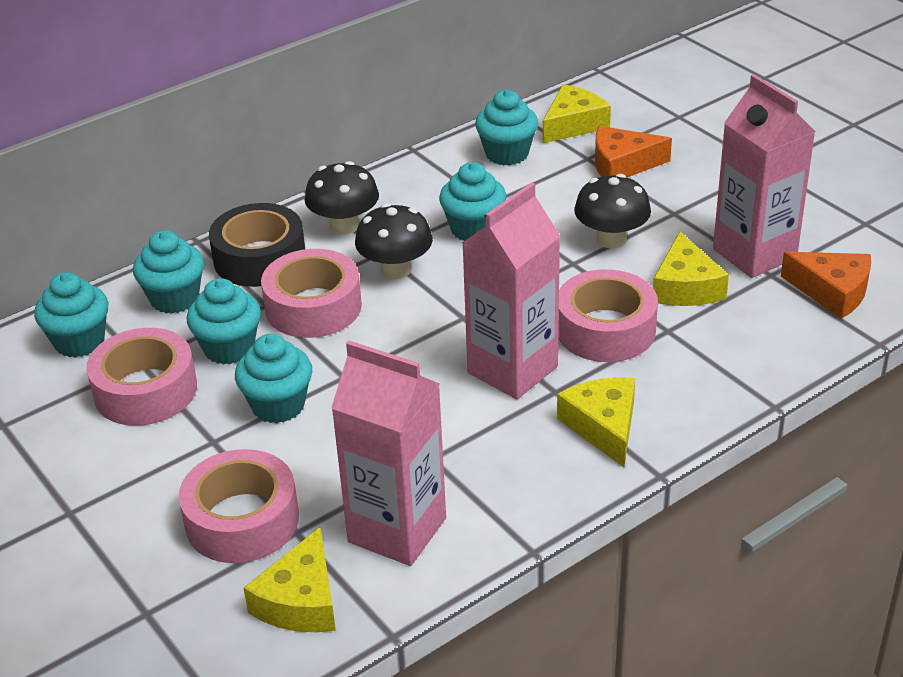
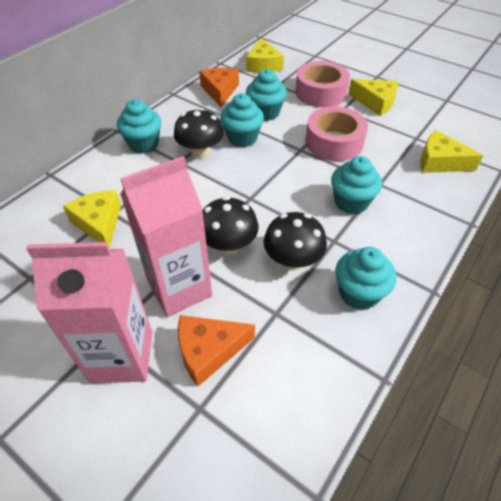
black tape: [209,203,305,287] = 1 -> none = 0
pink carton: [331,341,446,566] [462,182,561,399] [713,74,816,278] = 3 -> [26,242,152,384] [120,156,212,317] = 2
pink tape: [86,328,197,426] [179,449,299,563] [261,249,362,338] [558,269,658,362] = 4 -> [295,61,350,107] [305,106,368,161] = 2
turquoise cupcake: [34,272,108,358] [133,230,204,314] [187,278,261,365] [235,334,312,423] [439,162,507,241] [475,90,538,166] = 6 -> [117,99,162,154] [220,94,264,147] [246,69,287,121] [331,156,382,214] [335,247,396,310] = 5

